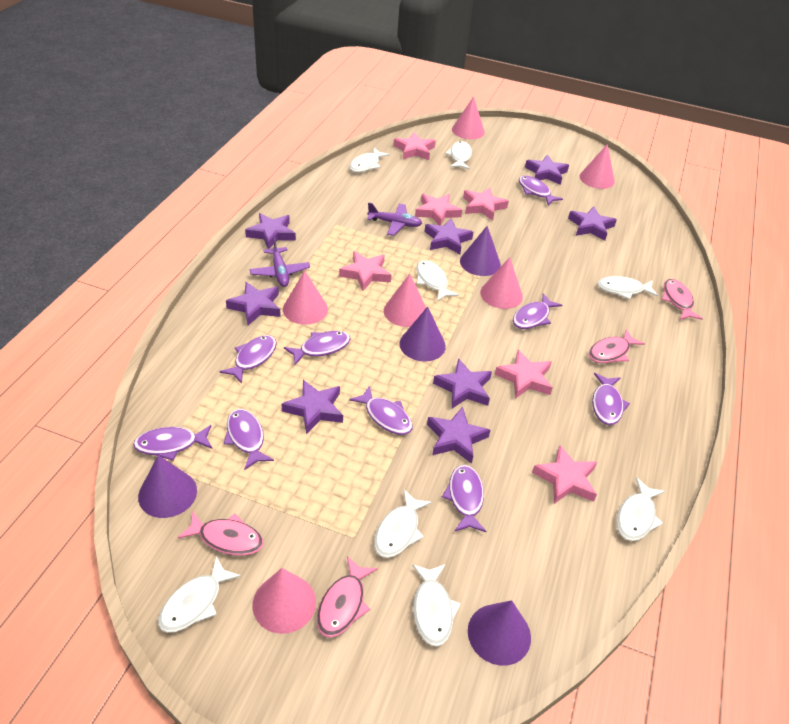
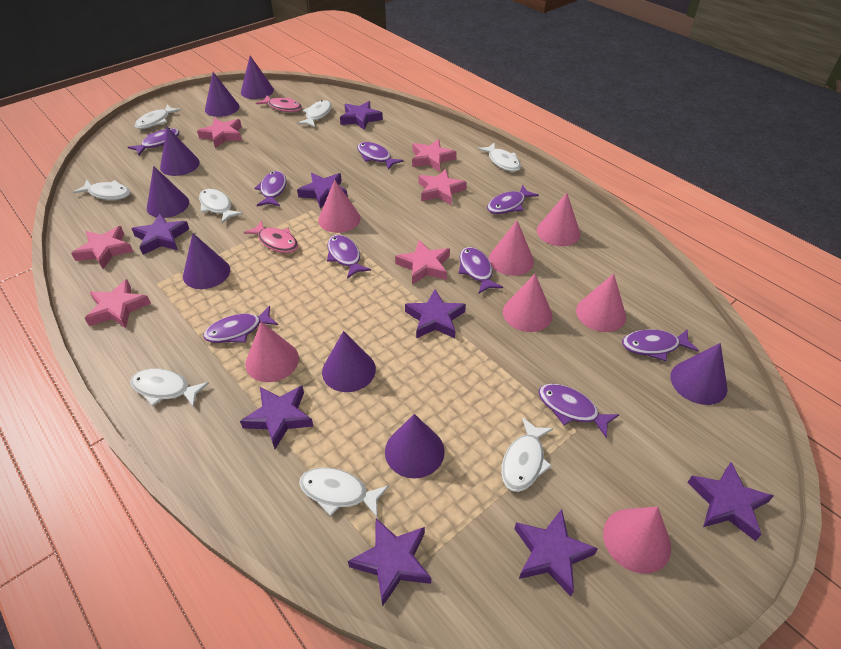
pink cone: [252,568,316,634] [283,270,328,325] [384,274,426,327] [452,96,485,139] [480,257,523,309] [580,144,615,189] = 6 -> [245,322,299,382] [318,180,361,233] [489,221,534,276] [503,274,552,332] [537,193,580,246] [576,274,626,332] [603,506,671,574] = 7
pink fish: [177,511,264,556] [317,556,378,638] [589,329,645,363] [662,279,703,320] = 4 -> [244,220,298,253] [256,95,302,112] = 2
purple cone: [138,455,197,518] [399,306,446,362] [460,226,501,276] [468,600,531,666] = 4 -> [147,166,189,218] [160,127,200,176] [183,233,230,289] [205,72,240,117] [241,56,274,99] [322,331,376,392] [385,414,445,479] [671,343,727,405] = 8
purple plane: [250,237,310,287] [367,202,422,236] = 2 -> none = 0

